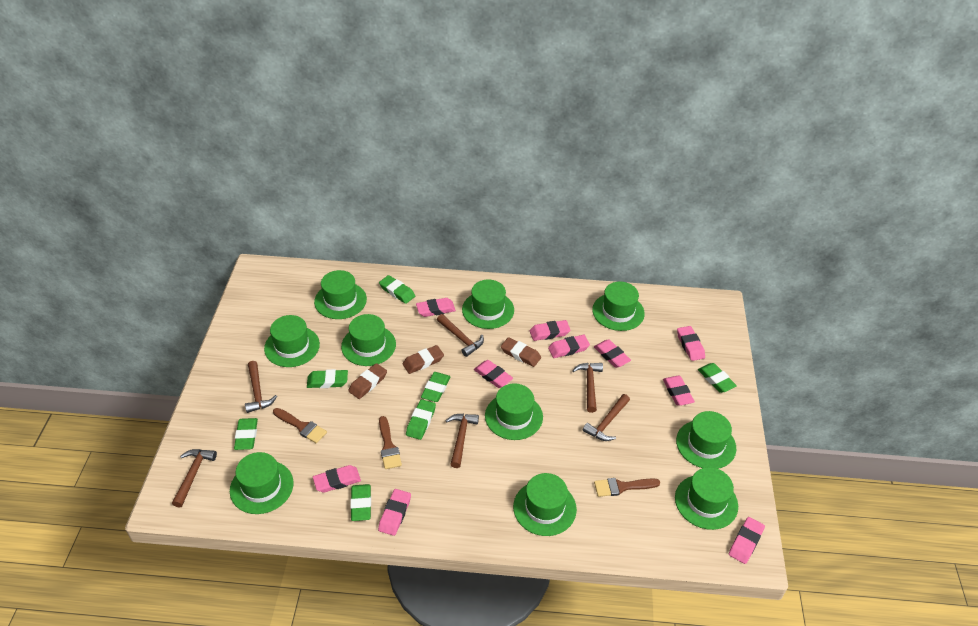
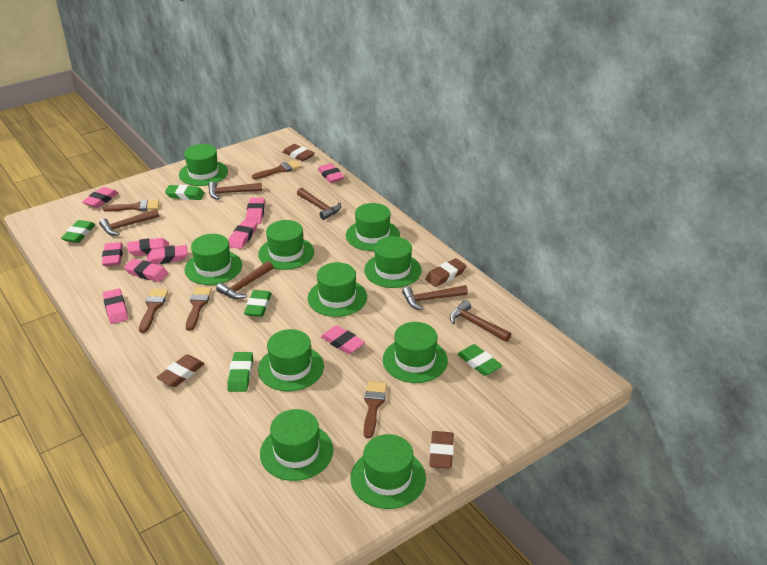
brown brush: [273,408,327,443] [379,416,402,469] [594,478,660,497] = 3 -> [103,200,159,212] [139,289,168,333] [186,287,212,331] [252,160,302,179] [364,381,387,438] = 5
brown eraser: [348,363,387,399] [402,345,444,374] [501,337,541,367] = 3 -> [157,355,205,387] [283,144,315,161] [425,258,466,287] [429,431,454,469] = 4
green eraser: [234,418,258,450] [307,369,348,388] [350,484,371,521] [379,275,415,304] [406,399,436,440] [421,372,451,402] [698,363,737,393] = 7 -> [61,220,95,243] [165,185,205,200] [227,352,253,392] [244,290,272,317] [457,344,503,376] = 5

